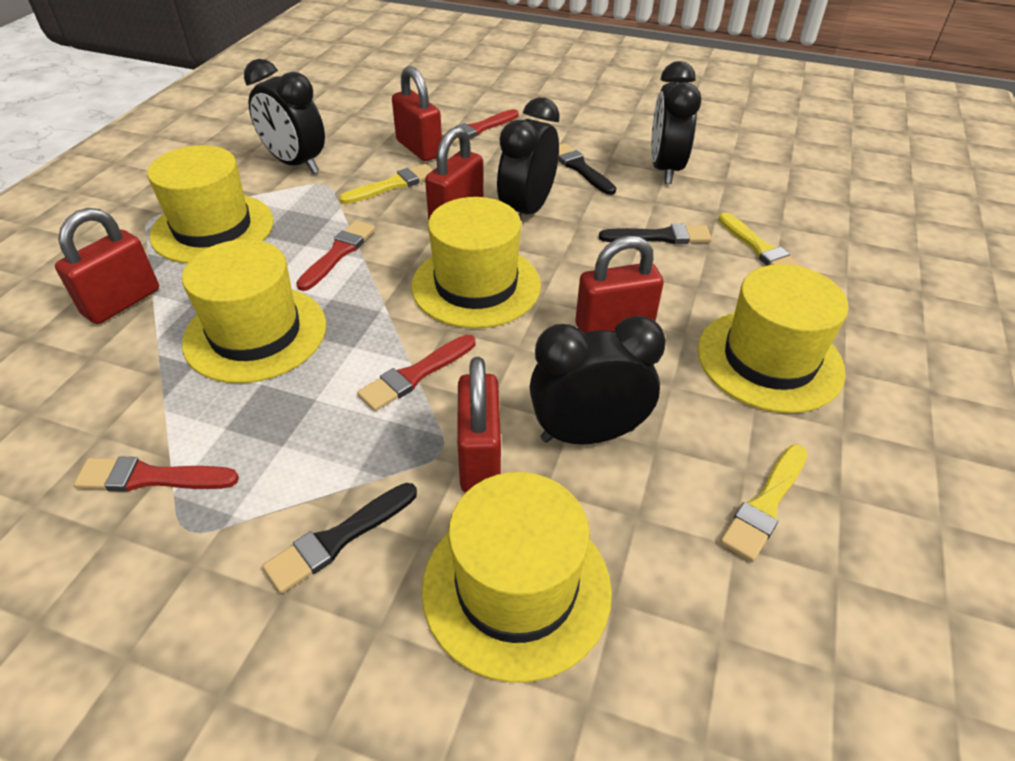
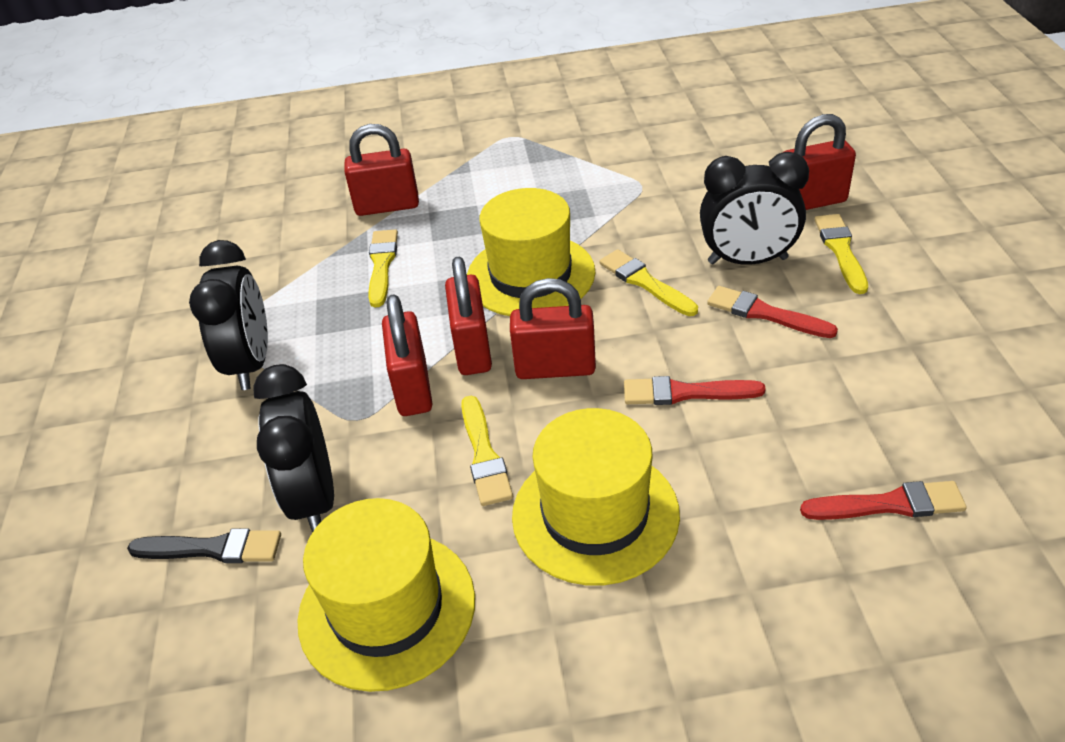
black brush: [262,483,417,593] [558,143,616,195] [599,224,712,244] = 3 -> [127,528,281,563] = 1
black clock: [244,59,325,173] [497,97,560,218] [529,315,666,445] [651,61,701,184] = 4 -> [189,240,268,390] [253,364,334,533] [700,152,809,265] = 3
red brush: [74,457,239,492] [296,220,375,291] [357,335,476,411] [442,109,519,144] = 4 -> [624,376,766,405] [707,286,838,338] [800,481,967,520] = 3
yellow brush: [339,164,433,204] [718,212,804,268] [720,444,808,562] = 3 -> [368,229,398,308] [461,396,513,506] [599,249,698,316] [814,214,868,294] = 4
yellow hat: [147,145,274,264] [182,239,326,384] [411,197,541,328] [422,472,612,683] [697,264,849,413] = 5 -> [297,498,475,692] [467,188,595,316] [512,408,680,585] = 3

